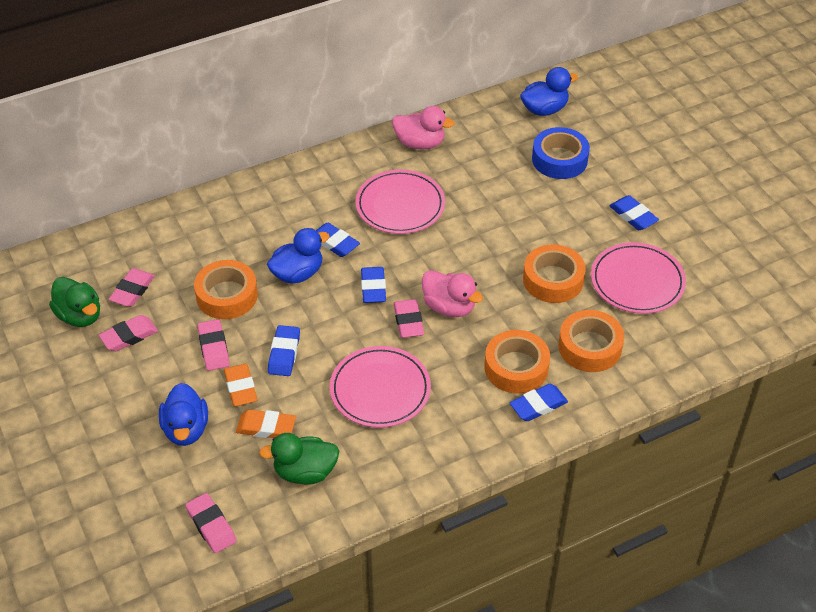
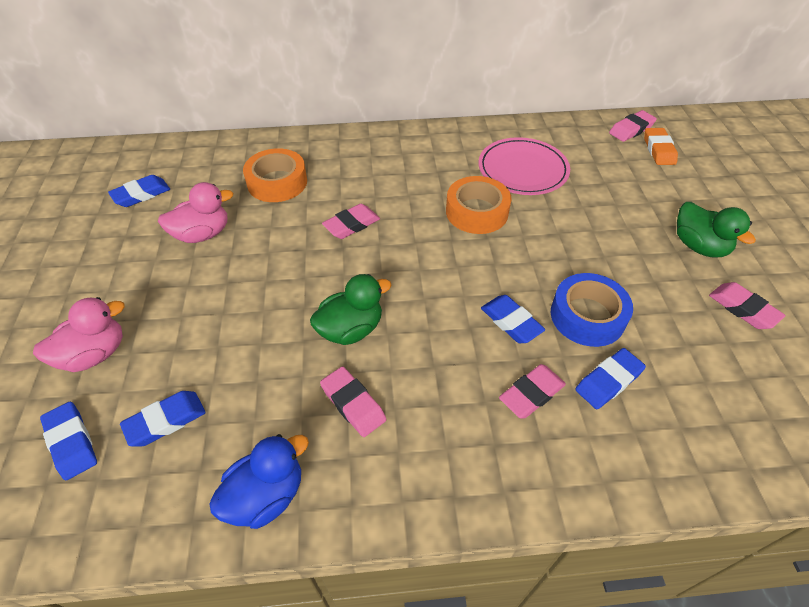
blue duck: [159,383,208,446] [267,228,330,284] [520,67,578,116] = 3 -> [210,434,309,529] = 1
orange eraser: [224,364,257,406] [236,409,296,438] = 2 -> [644,128,678,165] = 1
orange tape: [194,260,258,319] [484,330,550,393] [523,244,586,303] [558,310,624,372] = 4 -> [243,148,307,202] [446,176,512,234] = 2
pink plate: [330,346,431,428] [355,170,445,234] [591,242,686,314] = 3 -> [479,137,570,195] = 1

